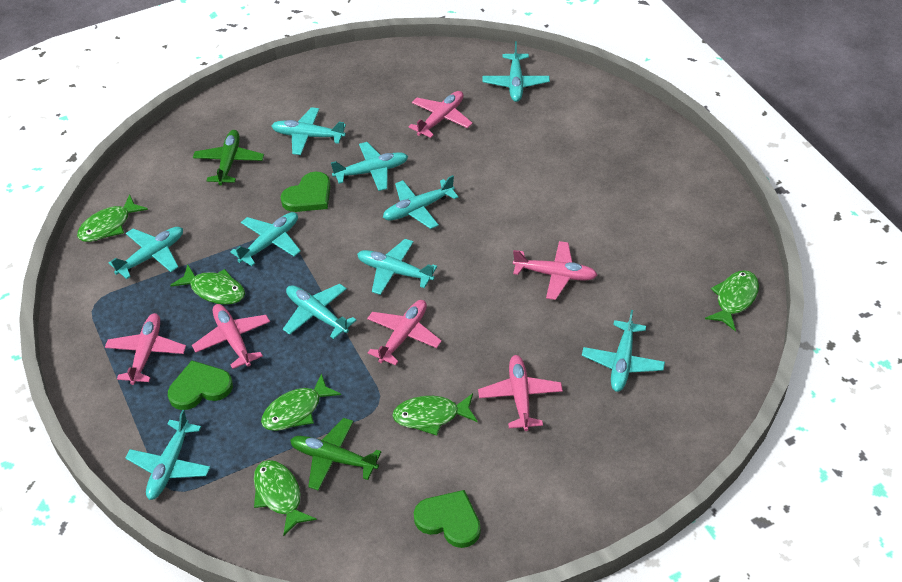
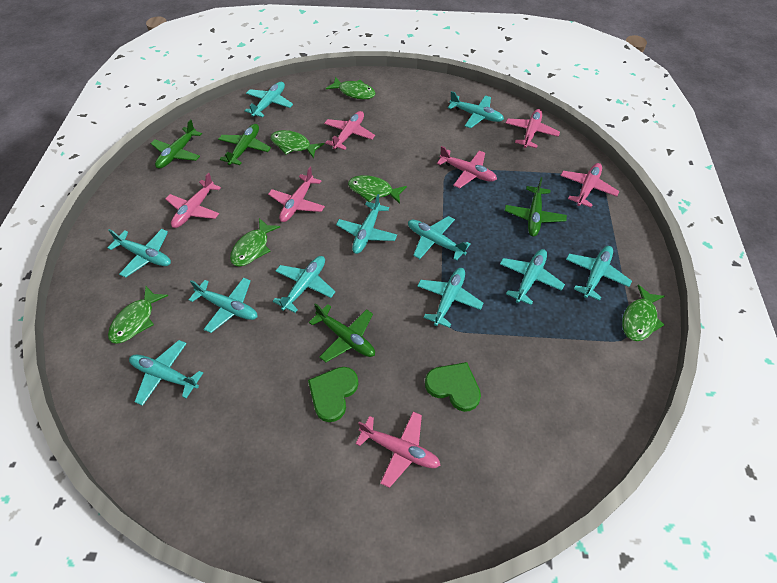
green heart: [168,360,233,410] [281,172,331,212] [414,490,481,548] = 3 -> [308,367,358,422] [425,362,481,412] = 2
green plane: [193,130,264,185] [290,418,381,491] = 2 -> [150,119,202,168] [218,124,271,165] [309,303,375,362] [505,177,567,237] = 4
pink plane: [105,313,186,385] [192,304,270,369] [367,300,442,365] [409,91,473,138] [478,355,563,431] [513,241,597,300] = 6 -> [165,173,221,228] [268,167,325,222] [324,111,375,150] [355,411,441,488] [437,146,497,188] [506,109,560,148] [560,163,620,208] = 7
turquoise plane: [109,227,183,279] [125,410,210,500] [230,212,301,266] [271,107,346,155] [283,284,357,339] [331,142,408,191] [357,239,437,295] [383,175,459,229] [483,41,550,102] [582,310,665,392] = 10 -> [108,229,171,278] [129,340,203,406] [189,277,258,333] [245,82,293,117] [273,256,335,313] [336,194,397,254] [408,216,471,261] [418,268,484,328] [448,91,504,128] [500,249,565,305] [566,246,632,301] = 11

